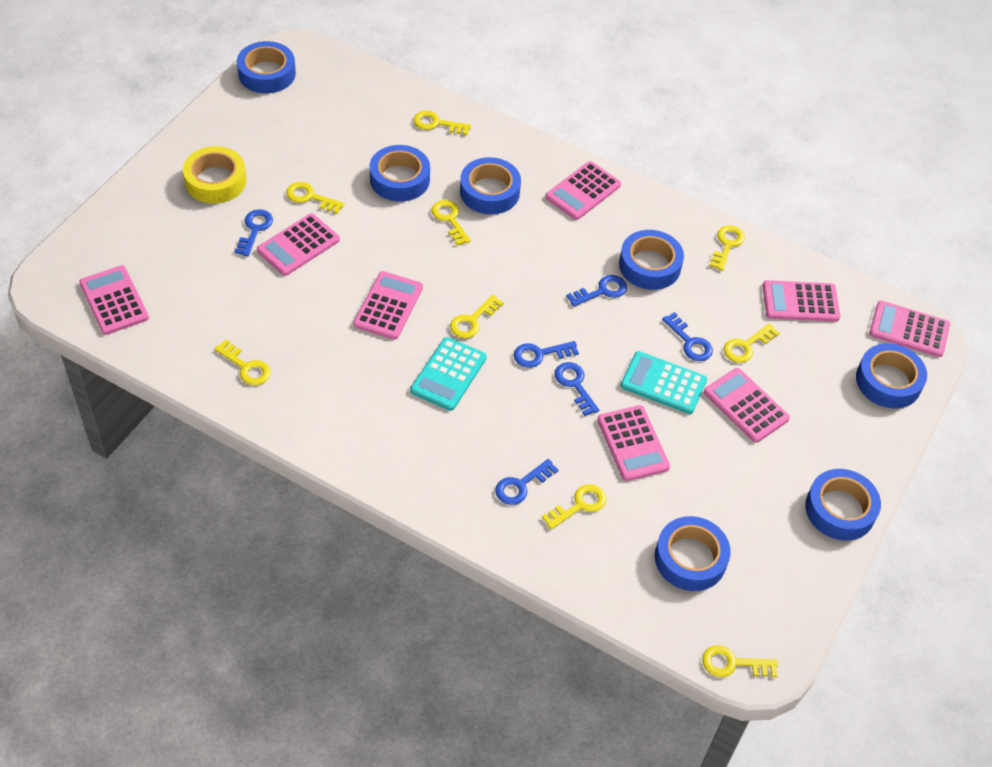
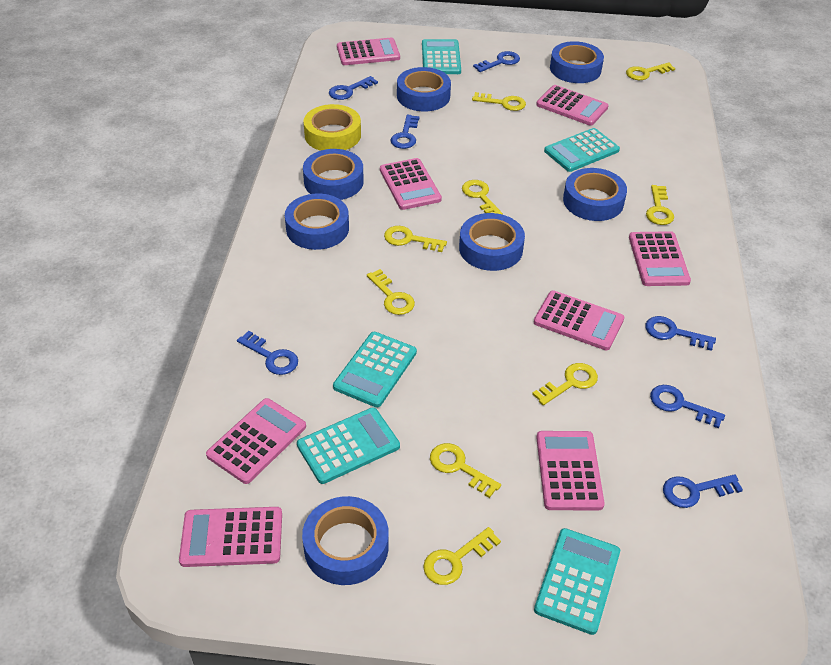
blue key: [234,209,273,256] [495,459,558,505] [514,341,579,368] [555,362,599,416] [567,275,627,307] [662,312,713,361] = 6 -> [237,331,298,375] [329,76,378,100] [390,115,420,149] [473,51,520,72] [646,316,716,351] [650,385,725,428] [663,474,743,508] = 7
turquoise calculator: [410,337,487,411] [620,351,707,414] = 2 -> [297,407,400,484] [333,332,417,408] [422,39,461,74] [534,528,620,635] [544,128,620,172] = 5

